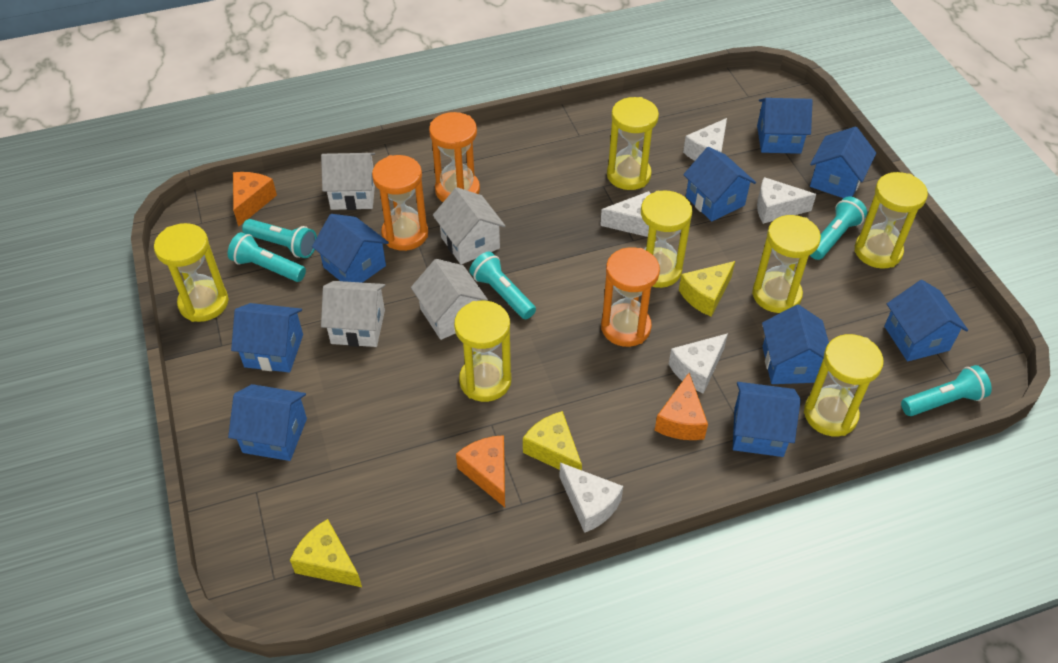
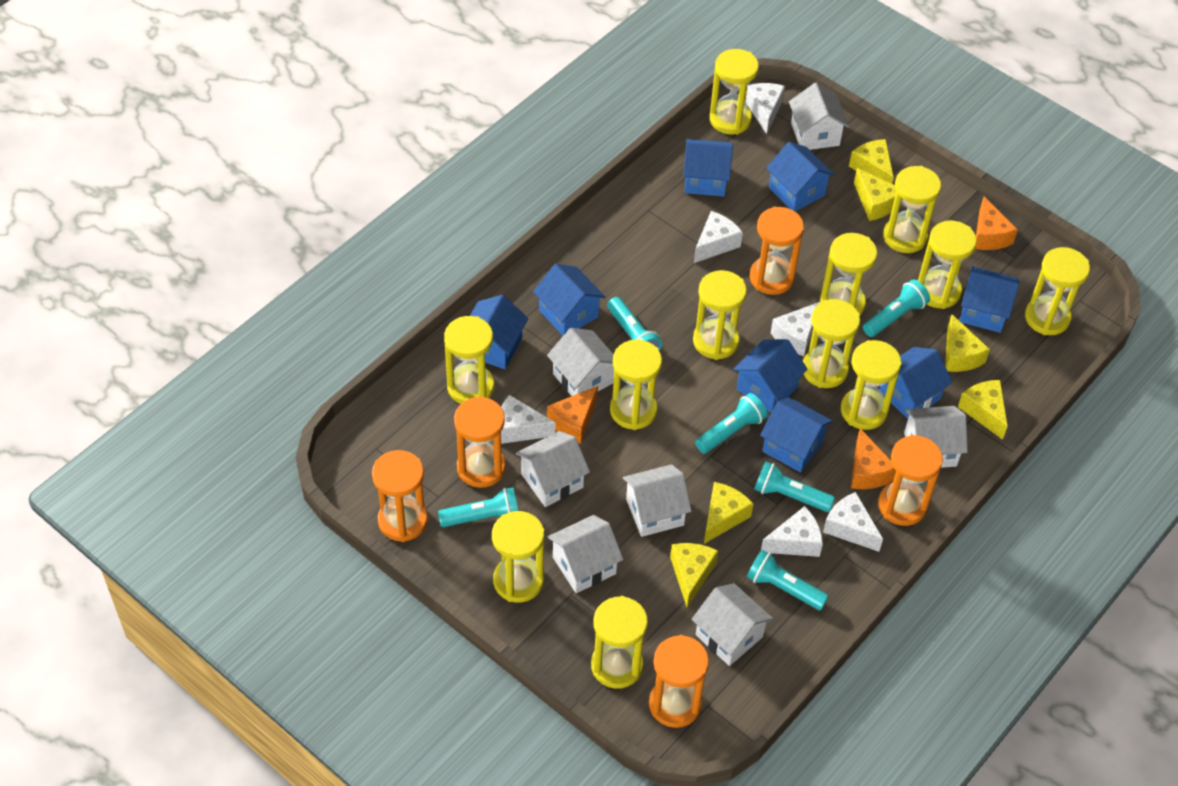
blue house: [228,384,307,461] [231,303,303,372] [312,214,389,283] [683,147,756,222] [733,382,801,457] [757,98,813,154] [762,305,829,384] [810,126,876,198] [884,280,968,361] = 9 -> [470,295,528,369] [533,264,605,336] [683,139,733,196] [733,339,808,413] [760,397,833,473] [766,142,835,212] [879,347,953,419] [960,266,1019,333] = 8
orange hourglass: [372,155,428,251] [429,112,480,202] [601,247,660,347] = 3 -> [372,450,428,542] [454,396,506,488] [649,635,709,728] [750,206,804,295] [878,435,943,526] = 5
turquoise flashlight: [228,232,306,282] [242,219,317,258] [469,252,536,319] [810,196,867,260] [901,365,992,416] = 5 -> [438,487,518,527] [608,297,662,351] [695,393,767,454] [747,550,829,610] [754,461,835,512] [863,279,930,337] = 6
white cheese: [559,462,623,533] [600,191,651,237] [669,333,728,394] [683,118,727,161] [757,177,816,224] = 5 -> [501,395,555,444] [694,211,743,263] [745,83,785,134] [761,506,823,557] [771,302,820,356] [823,492,883,552] = 6
white house: [321,153,375,210] [321,281,385,347] [411,259,488,340] [433,187,505,265] = 4 -> [516,431,590,507] [547,328,614,396] [548,515,623,593] [623,464,691,537] [691,583,773,666] [789,83,849,150] [904,406,968,468] = 7
yellow cheese: [290,519,362,587] [523,411,582,470] [679,261,735,317] = 3 -> [670,543,718,608] [704,482,754,544] [849,139,894,184] [854,168,896,221] [945,314,990,372] [958,380,1008,440] = 6
yellow hourglass: [154,223,229,322] [454,301,511,402] [607,97,659,190] [641,191,692,288] [752,215,821,313] [804,334,884,436] [855,172,928,269] = 7 -> [444,316,494,404] [492,511,544,603] [591,596,648,689] [610,340,662,430] [693,270,747,360] [710,49,759,135] [803,299,860,388] [820,233,877,316] [841,340,901,430] [883,166,941,253] [918,221,977,309] [1025,247,1090,335] = 12

